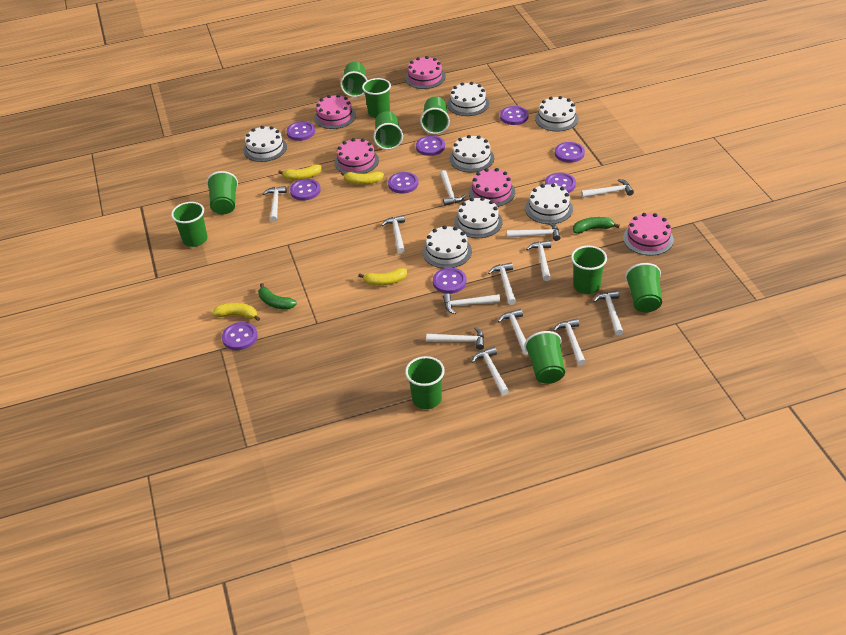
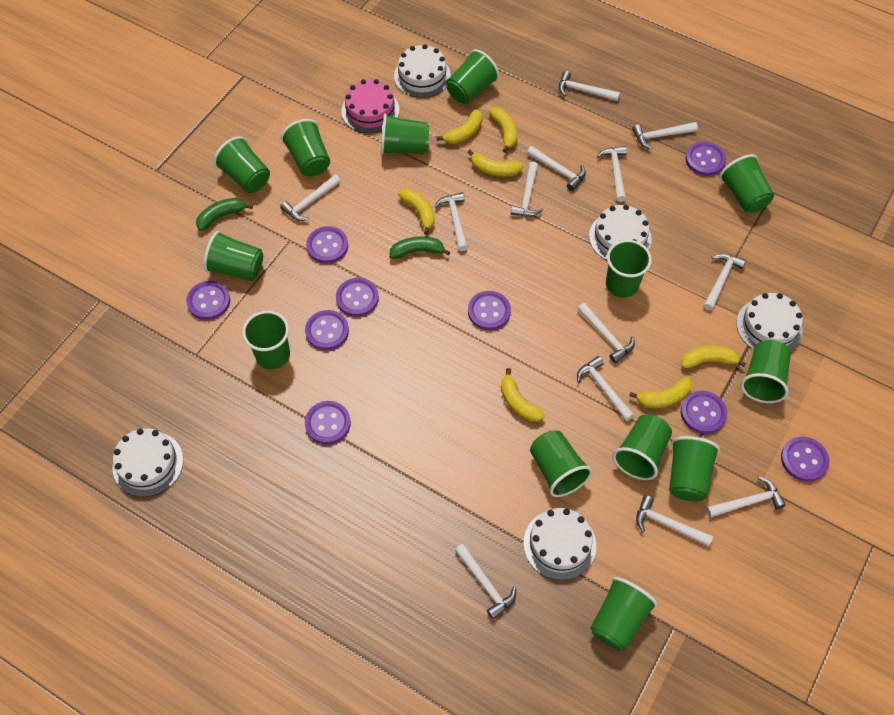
green cup: [171,202,207,247] [207,171,238,214] [340,62,368,97] [362,78,391,118] [373,111,403,150] [405,356,445,409] [420,97,450,134] [524,331,565,384] [571,246,607,294] [625,263,662,312] = 10 -> [204,231,263,281] [214,136,270,193] [242,311,290,369] [281,119,330,176] [381,113,429,154] [446,49,499,104] [530,430,592,497] [590,577,658,651] [606,240,652,298] [613,414,672,480] [669,436,720,501] [719,154,774,213] [741,340,791,403] = 13
pink cake: [314,94,356,129] [335,138,379,174] [405,56,446,89] [469,168,515,207] [623,213,674,256] = 5 -> [341,79,400,133] = 1
white cake: [244,126,287,162] [423,225,472,268] [447,82,489,116] [449,135,494,173] [454,197,503,238] [525,184,573,224] [535,96,579,131] = 7 -> [112,428,183,497] [394,44,451,98] [523,508,596,580] [589,205,652,260] [736,293,803,351] = 5
yellow banana: [212,303,260,321] [278,164,322,180] [341,171,384,185] [359,268,407,286] = 4 -> [398,189,435,235] [437,109,482,144] [468,149,523,177] [489,107,517,153] [501,368,545,422] [629,377,692,408] [681,345,746,368] = 7

